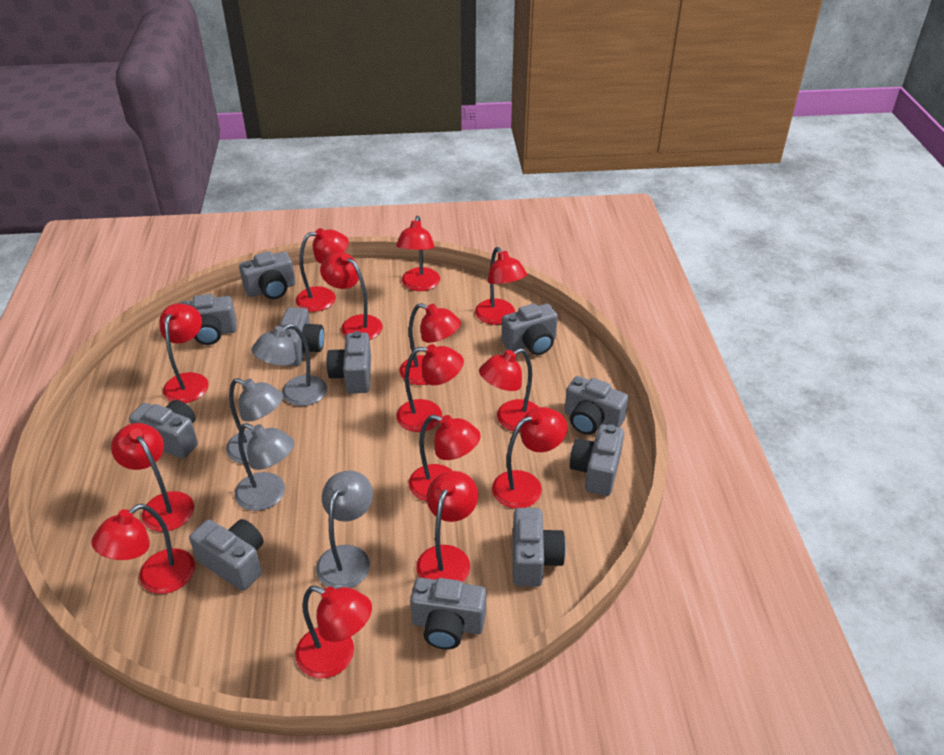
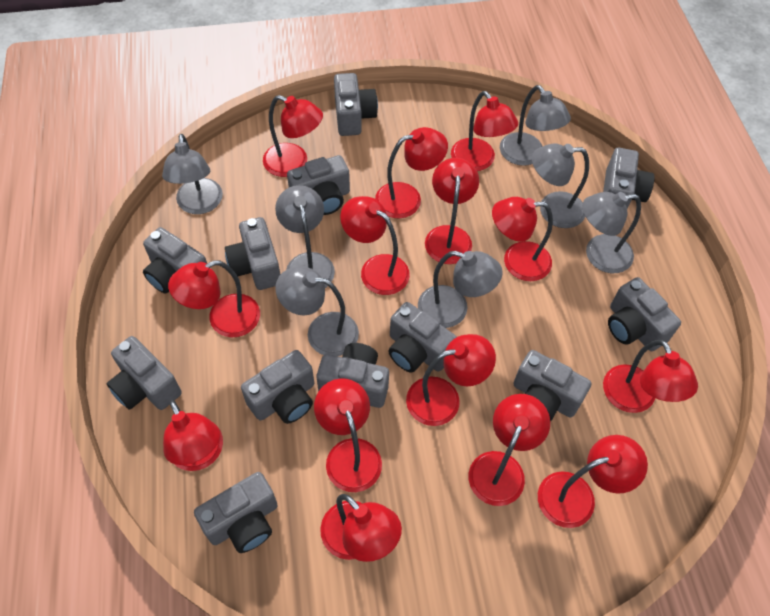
grey camera: [129,400,198,459] [179,294,237,345] [189,519,264,591] [239,251,295,299] [280,307,324,366] [326,331,371,393] [410,578,486,650] [501,303,558,355] [513,508,566,587] [565,376,629,435] [570,424,624,496] = 11 -> [107,336,181,410] [143,227,207,294] [194,472,278,553] [225,217,281,290] [241,350,314,424] [287,155,350,215] [317,343,389,408] [334,73,378,136] [389,302,456,373] [513,350,591,421] [603,148,655,209] [608,277,681,351] = 12
grey lamp: [226,378,283,464] [235,423,295,511] [251,323,327,406] [316,471,373,589] = 4 -> [162,134,223,214] [275,185,335,288] [275,267,359,356] [418,251,503,328] [500,85,571,166] [532,143,589,228] [582,192,641,273] = 7

